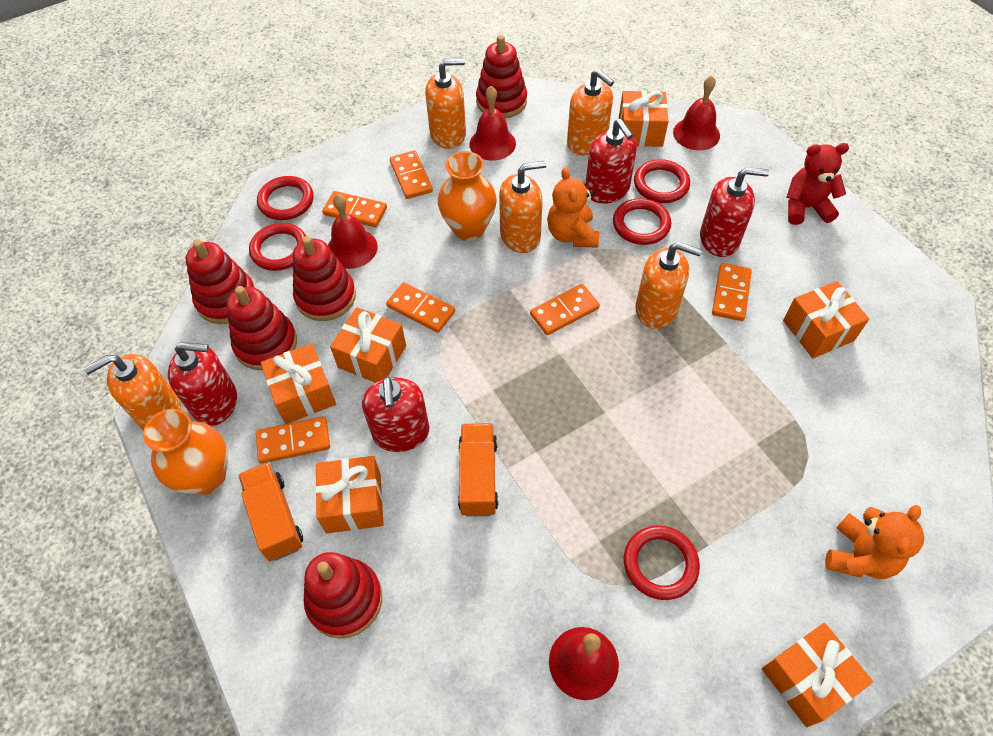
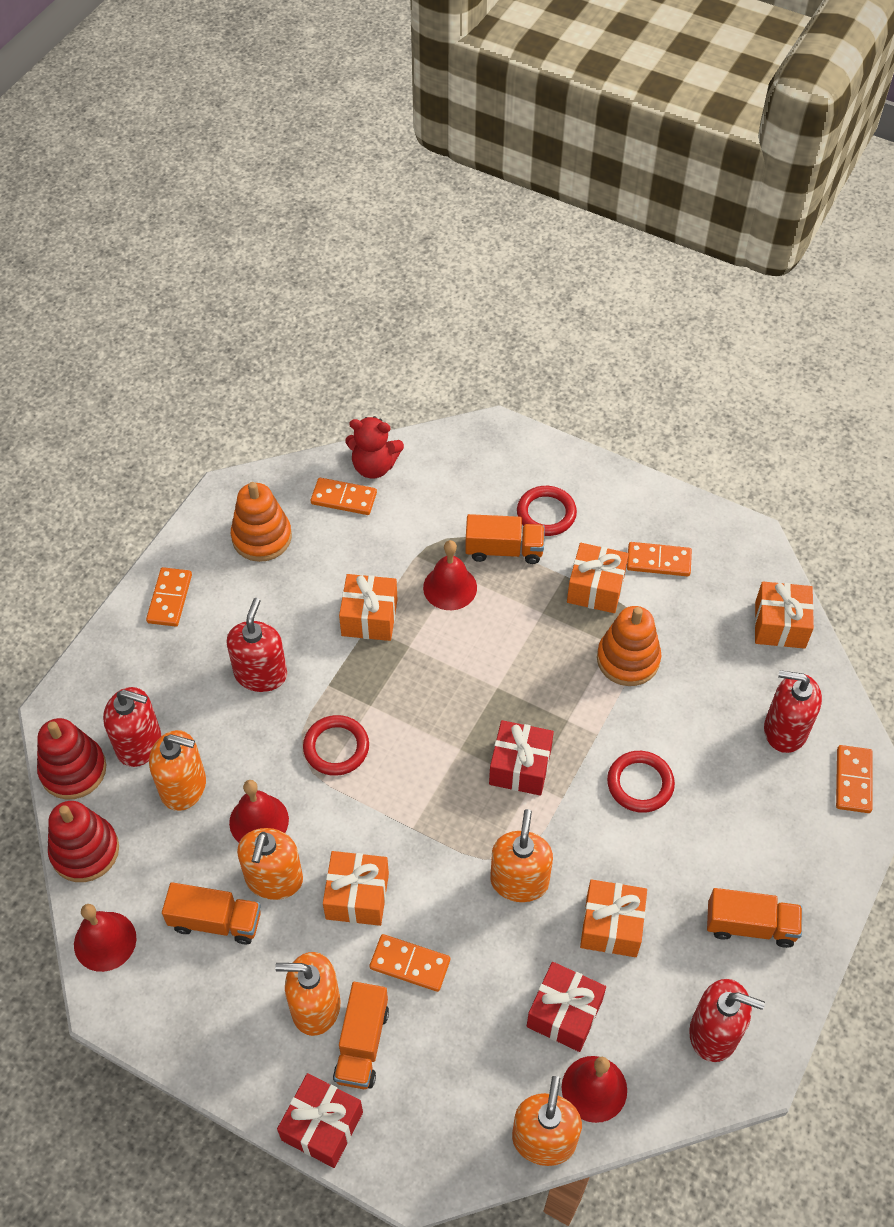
orange domino: [256,416,330,464] [322,191,387,227] [386,282,455,333] [390,150,433,199] [530,284,600,335] [712,263,752,321] = 6 -> [146,567,192,627] [311,478,377,515] [370,934,450,992] [627,542,692,577] [836,745,873,813] = 5
orange gift: [261,343,336,424] [315,456,384,534] [330,307,406,383] [619,91,669,147] [762,623,873,727] [783,281,869,358] = 6 -> [323,851,389,926] [339,574,398,641] [567,543,629,613] [580,879,647,957] [755,582,814,649] = 5
orange stacking toy: none = 0 -> [231,482,292,562] [597,606,661,686] = 2
orange teddy bear: [547,167,599,248] [825,505,924,579] = 2 -> none = 0
orange truck: [238,462,303,561] [458,423,499,517] = 2 -> [162,882,261,944] [333,982,389,1089] [465,514,545,564] [707,888,802,948] = 4
orange vase: [143,409,228,495] [438,151,497,241] = 2 -> none = 0
red gift: none = 0 -> [277,1073,363,1168] [489,720,554,796] [526,962,606,1052] = 3
red ring: [249,223,306,271] [257,176,313,220] [613,198,671,245] [624,525,700,600] [634,159,690,203] = 5 -> [303,715,369,776] [517,486,577,536] [607,751,675,813] = 3
red stacking toy: [186,240,255,324] [227,286,297,370] [293,236,356,321] [304,552,382,639] [476,35,527,118] = 5 -> [37,718,106,799] [48,801,119,882] = 2

